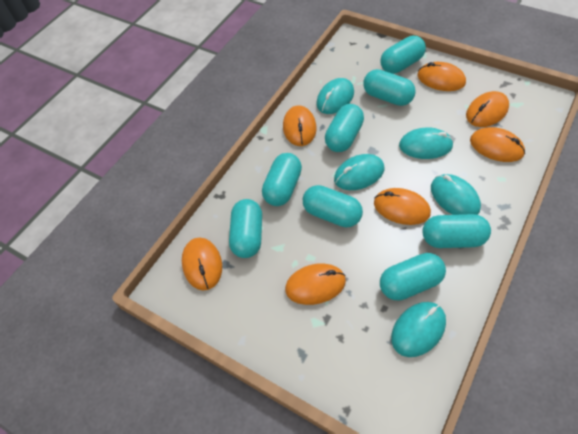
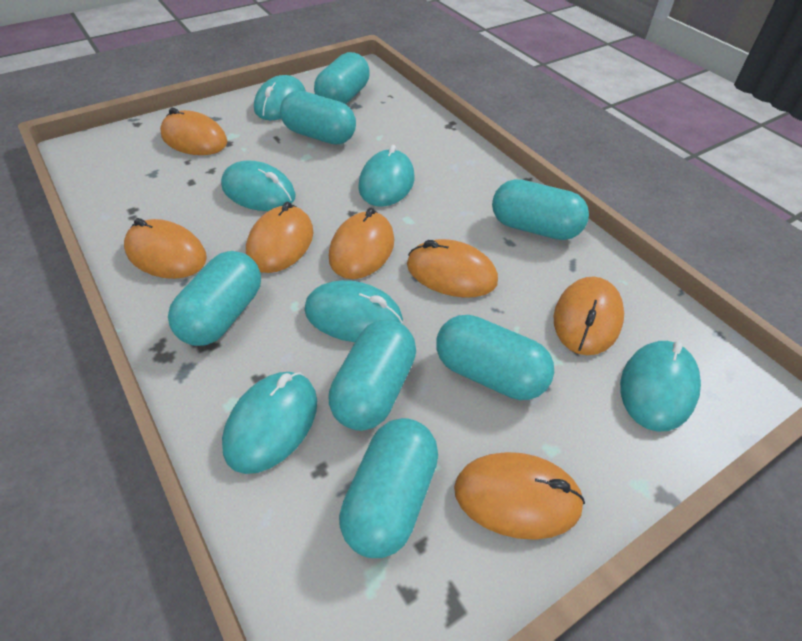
turquoise capsule: [229,199,262,258] [262,153,302,206] [303,185,363,227] [325,104,364,152] [363,69,415,106] [380,35,426,74] [380,253,446,301] [423,214,491,248] = 8 -> [168,251,261,346] [280,91,356,144] [314,52,370,104] [329,320,416,431] [339,418,438,558] [436,315,554,400] [492,179,589,240] = 7
turquoise mouse: [316,78,354,114] [334,154,384,190] [391,302,446,357] [399,127,454,159] [431,174,481,215] = 5 -> [221,160,296,211] [222,372,317,474] [254,75,306,120] [304,280,403,342] [358,145,415,207] [620,341,701,432] = 6

